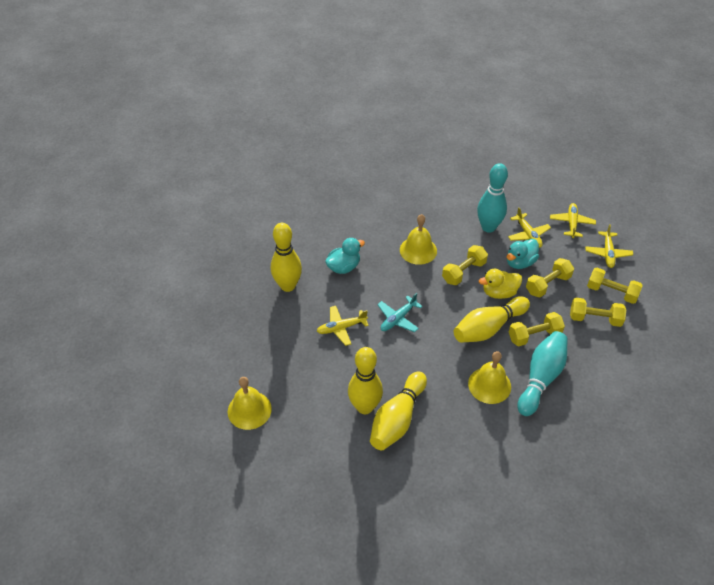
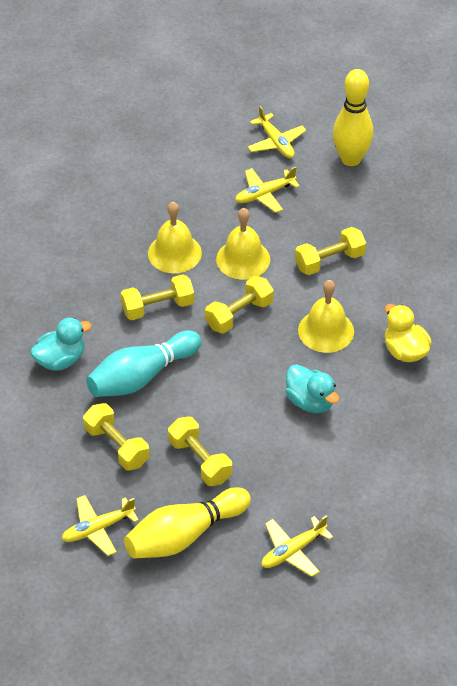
turquoise bowling pin: [477,163,508,233] [517,331,568,416] = 2 -> [86,330,201,397] = 1
turquoise plane: [377,293,422,332] = 1 -> none = 0
yellow bowling pin: [271,223,302,292] [348,347,383,414] [370,371,427,450] [454,296,530,343] = 4 -> [124,487,251,559] [333,69,373,166] = 2

